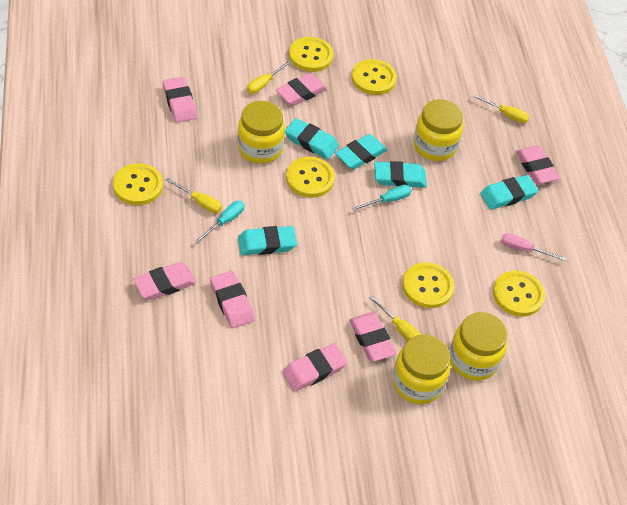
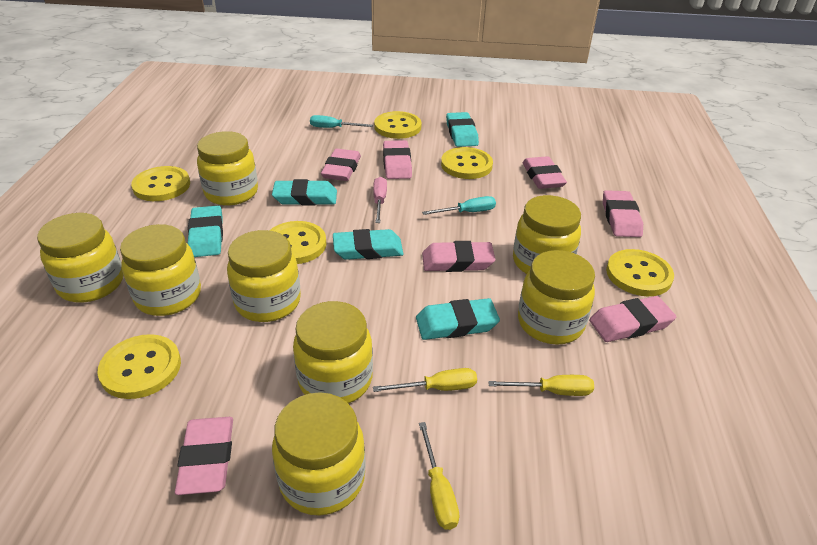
yellow jar: [237,101,285,164] [393,334,451,404] [413,99,463,161] [449,312,508,381] = 4 -> [37,213,123,302] [120,224,201,316] [197,131,258,206] [227,230,301,322] [272,392,366,515] [293,301,373,404] [513,195,581,274] [518,250,595,344] = 8
yellow screwdriver: [165,178,222,213] [247,60,292,94] [369,296,421,341] [472,94,529,123] = 4 -> [373,368,477,392] [419,422,459,530] [488,375,594,396] = 3

